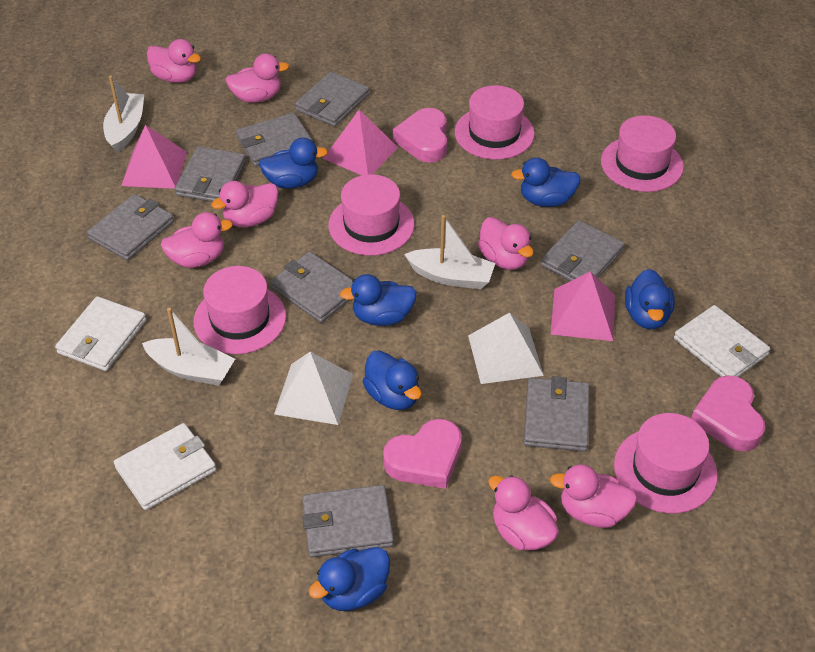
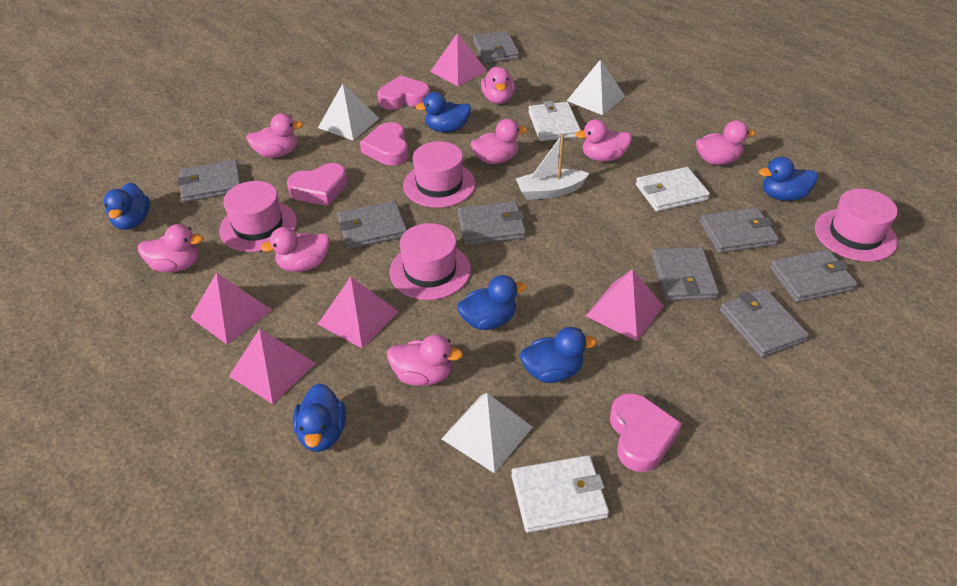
pink duck: [146,39,201,83] [160,212,233,268] [211,181,279,227] [225,53,289,103] [478,217,534,270] [488,475,559,551] [550,464,637,528] = 7 -> [138,224,203,272] [246,113,303,158] [261,227,330,272] [387,334,463,386] [471,119,527,164] [481,66,515,104] [575,119,632,162] [696,120,756,165] = 8
pink hat: [194,266,286,354] [328,174,415,256] [454,85,535,160] [601,115,684,192] [614,413,718,513] = 5 -> [219,181,297,252] [390,223,471,300] [403,141,476,208] [815,189,898,262] = 4
pink heart: [383,419,462,489] [393,108,447,163] [691,375,765,451] = 3 -> [287,163,348,206] [360,122,409,166] [378,75,430,110] [610,393,682,472] = 4
pink pyramid: [121,125,187,189] [323,110,398,175] [551,271,615,341] = 3 -> [190,273,272,344] [229,329,316,404] [318,277,399,348] [430,33,487,86] [586,269,664,341] = 5
white boat: [103,75,144,153] [142,308,235,386] [404,215,495,289] = 3 -> [515,134,590,200] = 1
white pyramid: [274,352,353,425] [468,313,544,384] = 2 -> [318,84,379,140] [442,393,533,473] [567,59,626,115] = 3

